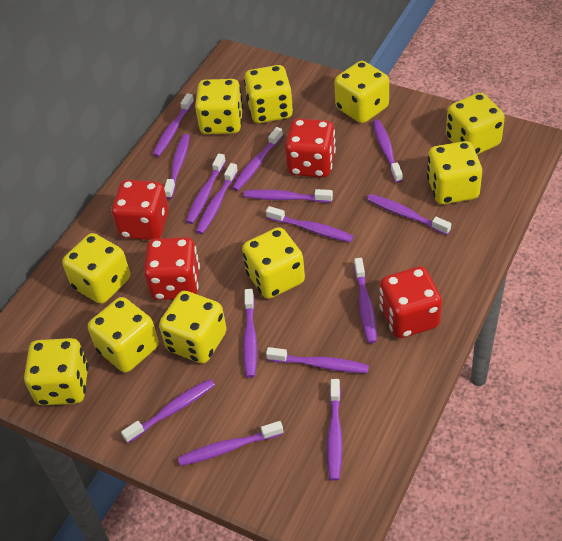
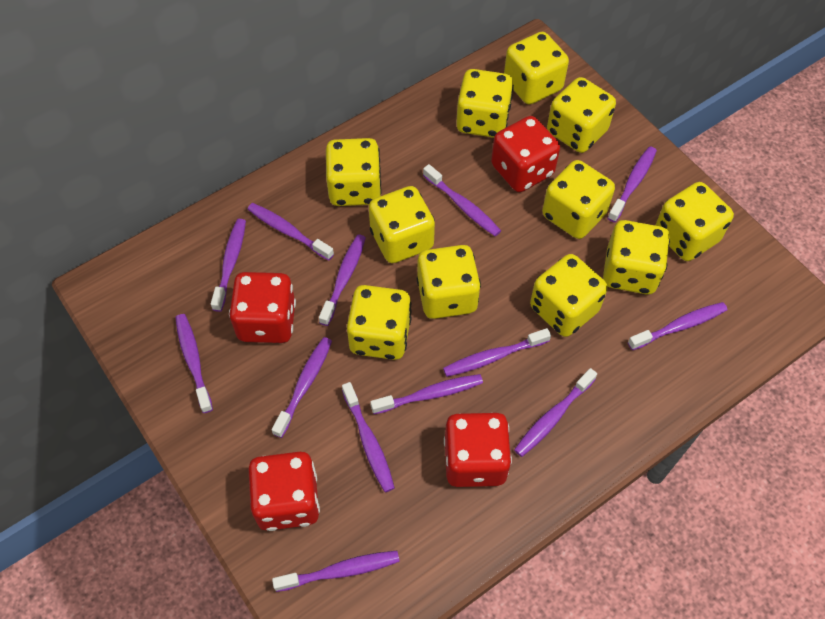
purple toothbrush: [121,379,215,443] [152,93,194,157] [164,134,190,199] [178,421,283,466] [186,153,226,224] [196,163,238,234] [232,127,283,191] [243,189,333,203] [243,289,257,378] [266,206,354,242] [266,347,369,373] [327,379,343,481] [354,258,377,343] [367,194,451,235] [373,120,403,183] = 15 -> [175,314,213,413] [211,219,246,312] [248,203,334,261] [272,337,332,438] [272,551,400,592] [319,234,366,326] [342,382,395,492] [370,374,483,414] [423,164,501,236] [443,328,551,377] [514,368,597,457] [607,146,657,223] [628,302,727,350] = 13
yellow dice: [24,338,89,406] [62,233,130,304] [88,297,159,372] [159,291,227,363] [195,79,243,134] [242,227,305,299] [244,65,293,123] [334,61,389,123] [427,141,482,204] [446,93,505,155] = 10 -> [326,138,382,206] [347,285,411,360] [369,186,435,263] [417,245,481,319] [456,69,514,138] [504,32,569,105] [530,254,608,337] [542,160,615,239] [547,77,616,153] [603,220,670,295] [655,182,734,261] = 11

